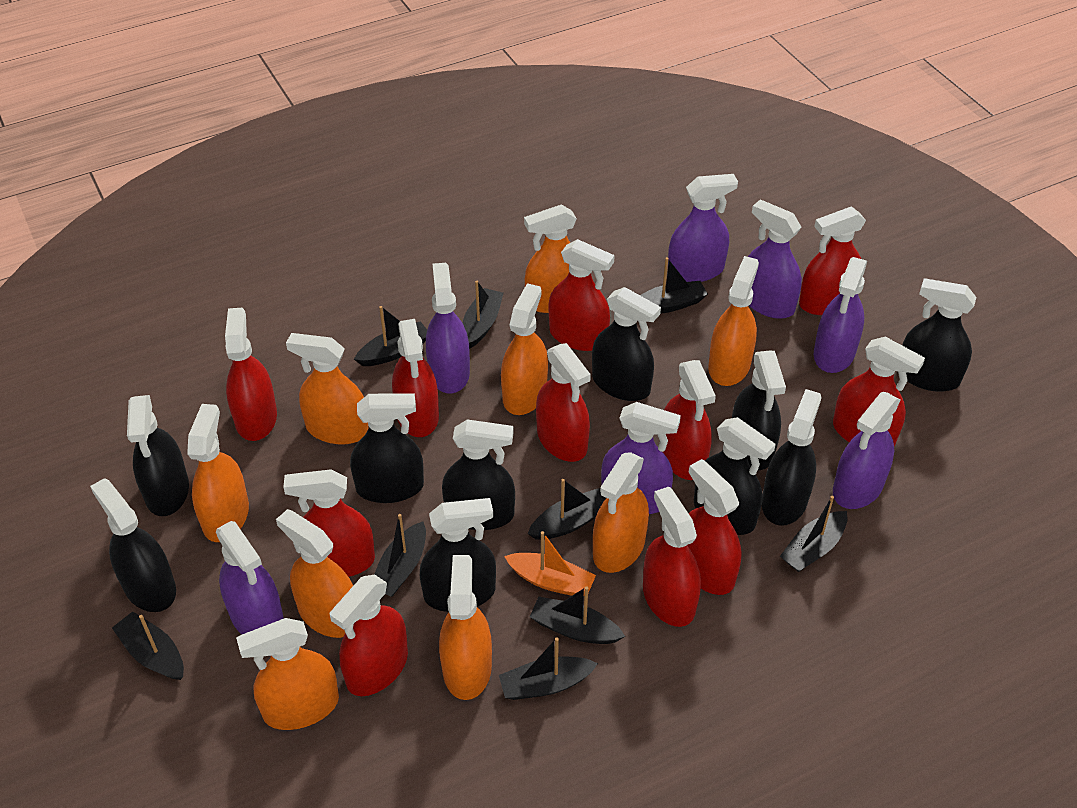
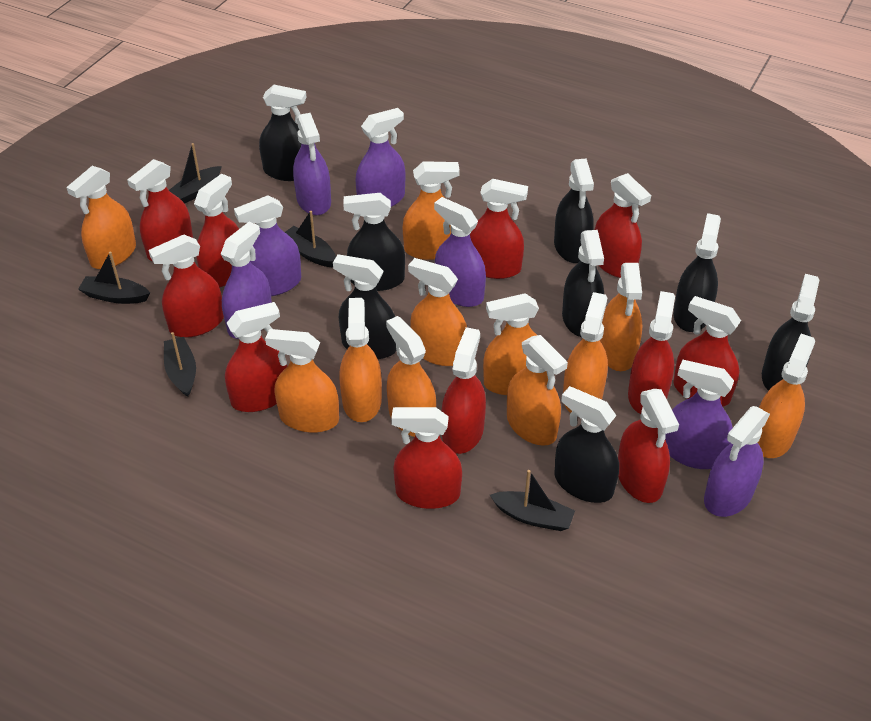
black boat: [112,611,184,680] [354,306,427,366] [374,514,426,597] [463,281,504,349] [499,637,598,700] [528,479,606,540] [530,586,625,644] [640,257,708,314] [780,496,847,572] = 9 -> [78,252,150,304] [164,332,196,397] [169,143,222,204] [285,211,336,267] [490,470,575,531] = 5
black spray bottle: [90,478,176,612] [127,395,189,516] [350,393,424,503] [420,498,496,612] [442,419,515,530] [592,287,661,401] [694,417,776,535] [732,350,786,470] [762,389,822,526] [902,278,976,392] = 10 -> [259,85,307,181] [333,254,396,359] [343,193,405,291] [554,158,594,263] [554,386,619,503] [562,230,604,337] [673,213,721,332] [762,274,819,391] = 8
orange boat: [504,531,596,596] = 1 -> none = 0
orange spray bottle: [187,404,249,542] [236,618,339,730] [276,509,353,638] [286,333,369,445] [439,555,492,700] [501,283,548,415] [524,204,577,313] [593,452,649,573] [708,256,759,386] = 9 -> [66,166,136,269] [265,329,339,433] [339,298,382,422] [386,316,436,437] [403,161,460,260] [408,258,467,366] [483,293,539,395] [507,335,568,446] [563,292,608,413] [600,263,642,371] [757,334,815,458] = 11

